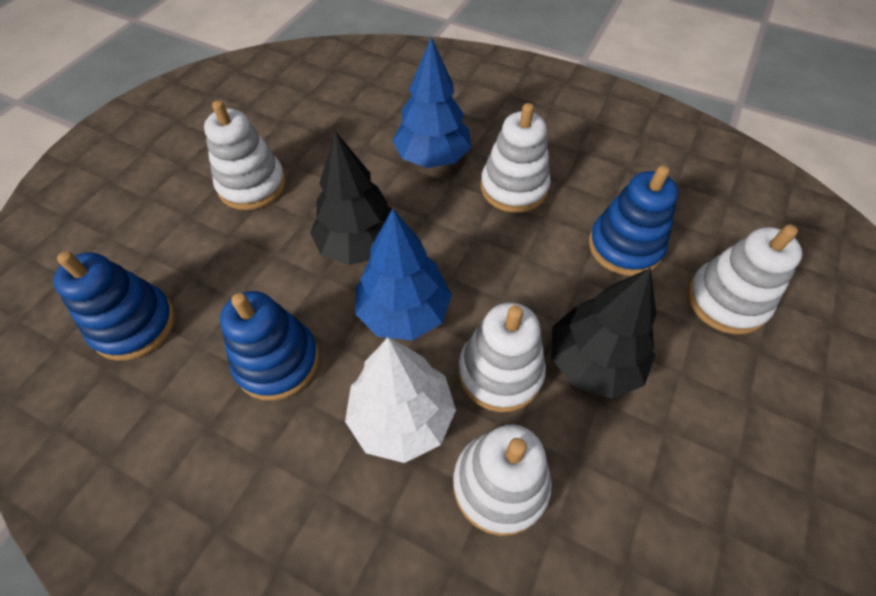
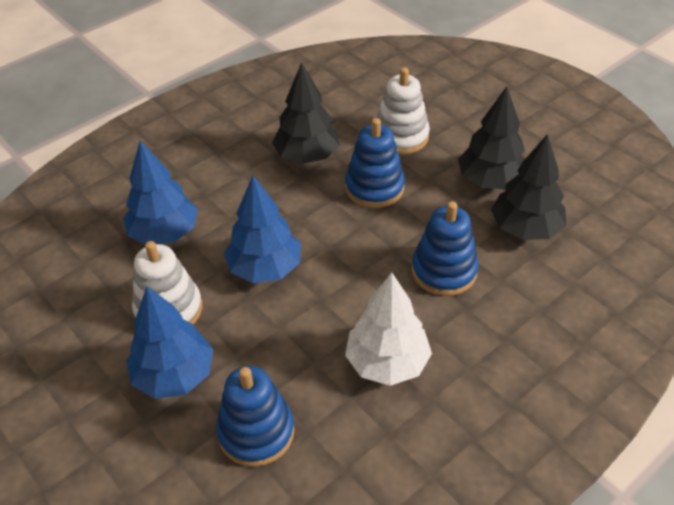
black tree: [310,131,397,265] [551,268,657,399] = 2 -> [272,62,340,164] [458,87,525,189] [491,134,567,240] = 3
blue tree: [355,208,452,341] [392,37,471,168] = 2 -> [123,140,198,245] [126,286,213,399] [224,176,301,283] = 3
white stacking toy: [204,100,286,210] [453,425,552,536] [458,302,546,412] [481,103,551,213] [688,225,803,334] = 5 -> [132,241,202,324] [377,67,430,155] = 2

